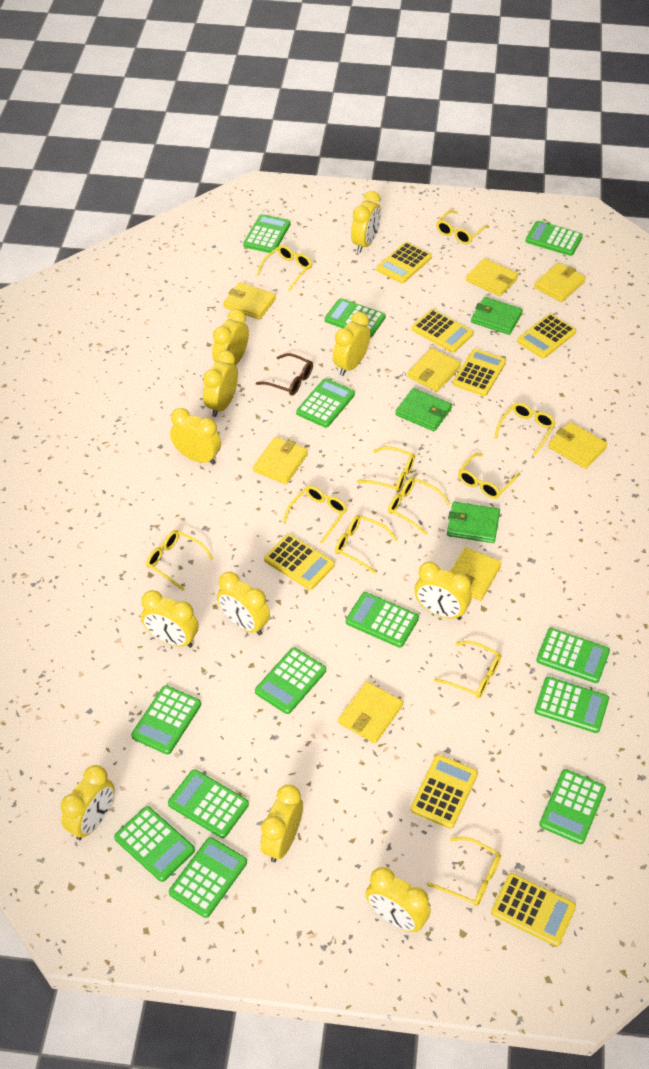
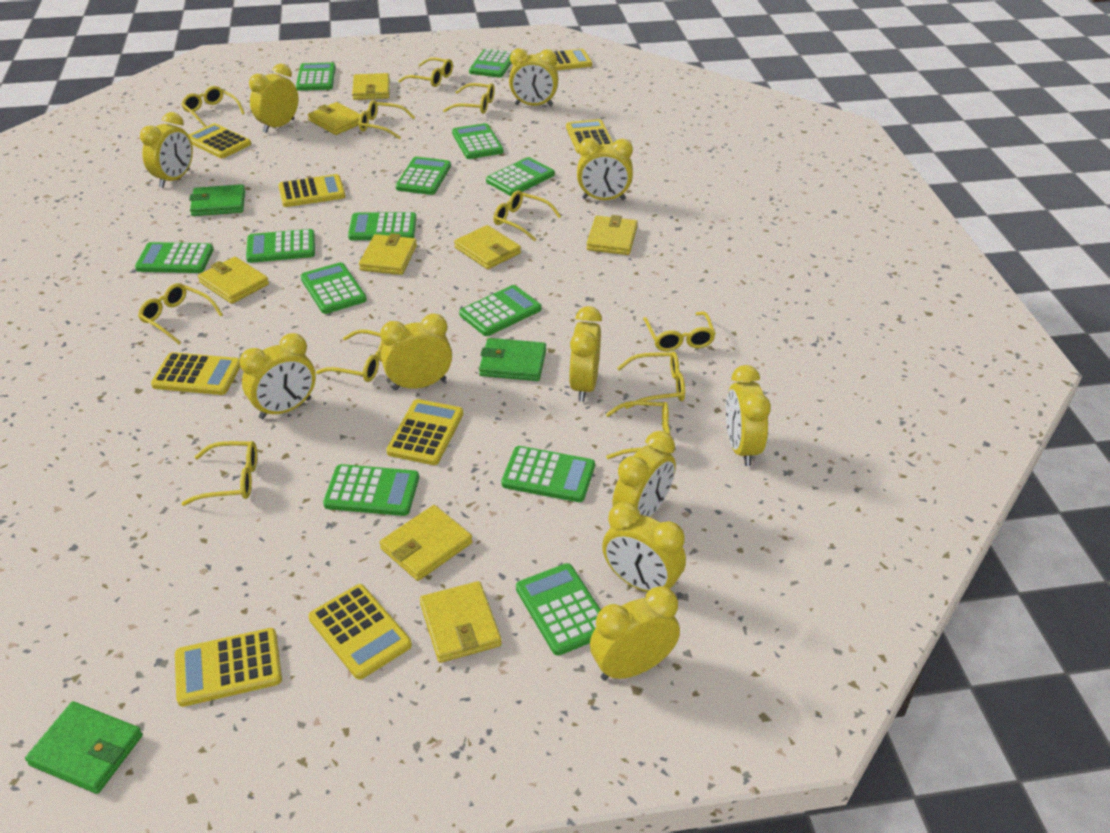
brown glasses: [256,353,313,396] = 1 -> none = 0
yellow calculator: [264,534,335,590] [377,242,432,283] [410,755,478,829] [412,309,473,353] [453,349,506,396] [491,873,576,946] [517,314,576,359] = 7 -> [151,352,240,395] [175,628,282,707] [189,123,251,158] [278,174,346,207] [308,584,412,680] [386,399,463,465] [536,49,592,70] [566,119,613,154] = 8

